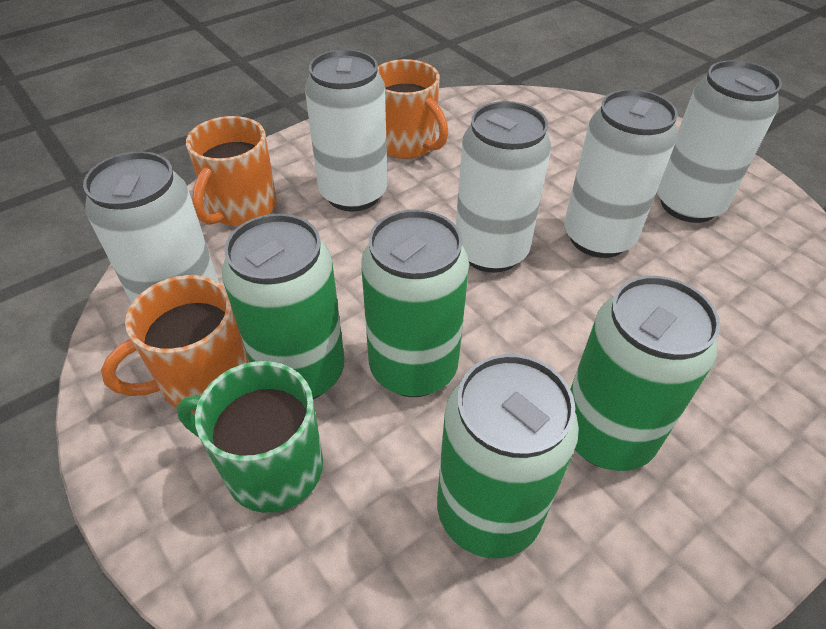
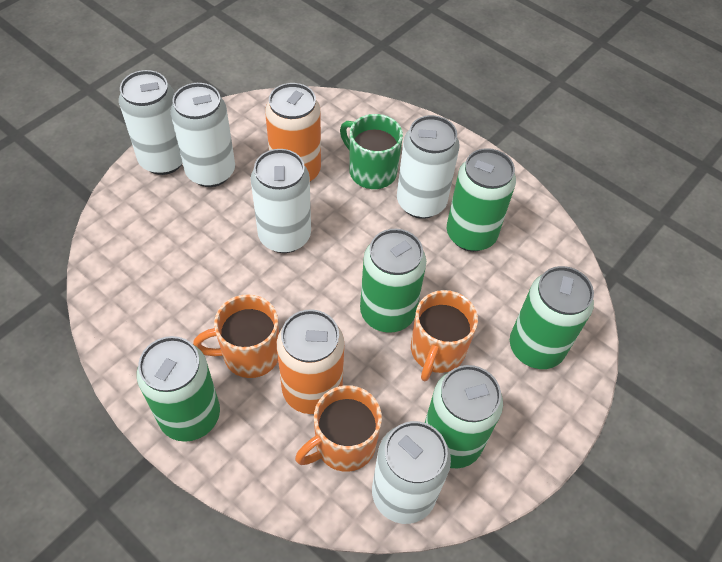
green can: [222,214,344,399] [361,209,469,397] [437,354,579,558] [570,276,720,471] = 4 -> [137,336,220,442] [360,229,426,333] [425,365,503,468] [447,148,516,252] [510,266,594,369] = 5
orange can: none = 0 -> [265,83,321,182] [277,309,344,414] = 2

